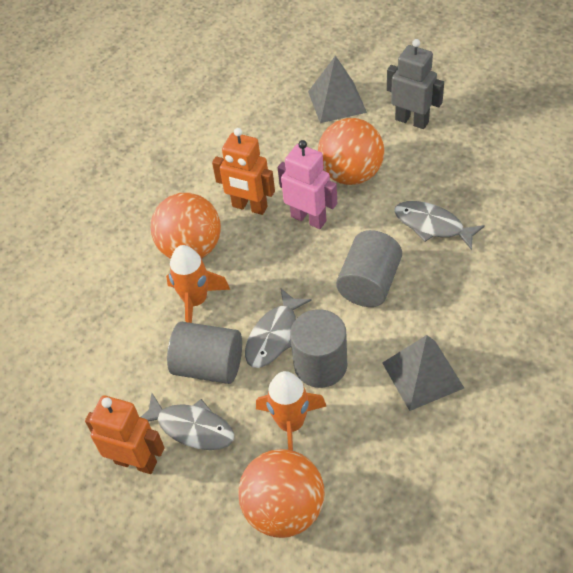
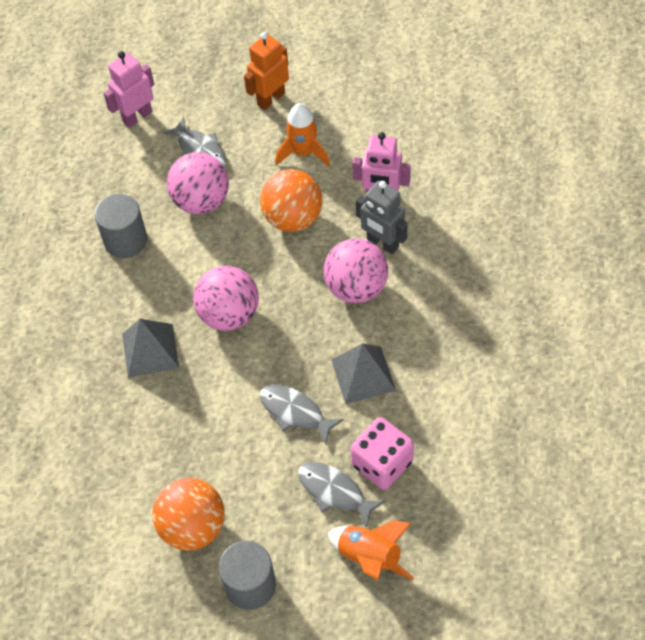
grey cylinder: [167,322,242,384] [290,309,347,388] [336,230,402,307] = 3 -> [95,194,147,258] [219,541,276,610] = 2
orange ball: [151,193,221,259] [238,449,325,538] [318,118,384,185] = 3 -> [153,478,225,551] [260,169,323,232] = 2
orange robot: [85,395,165,474] [212,128,275,215] = 2 -> [244,32,289,110] = 1
pink ball: none = 0 -> [167,152,229,214] [193,265,259,331] [324,239,388,303] = 3
pink dice: none = 0 -> [351,417,414,490] = 1
pink robot: [278,140,337,229] = 1 -> [103,51,154,128] [353,132,411,194] = 2

